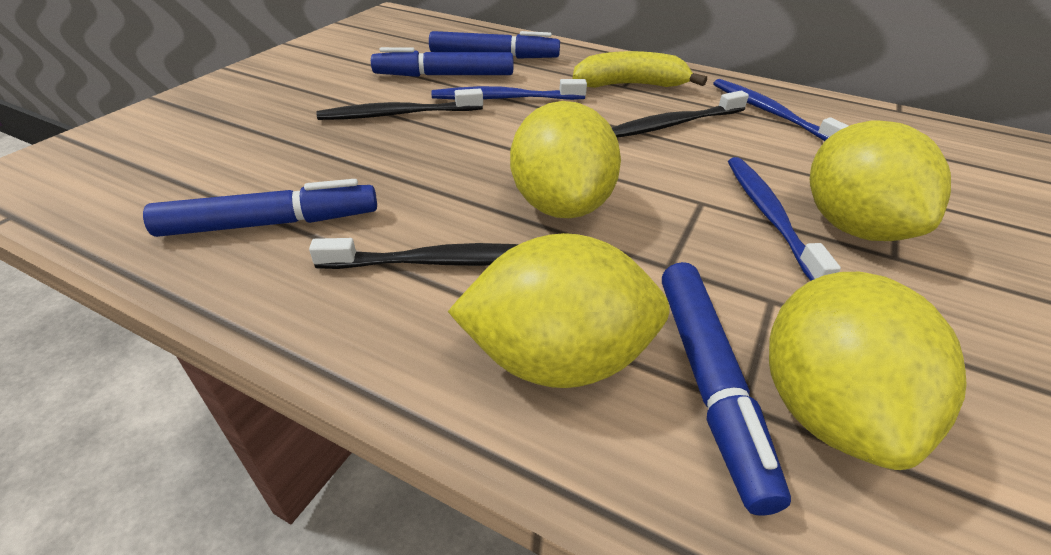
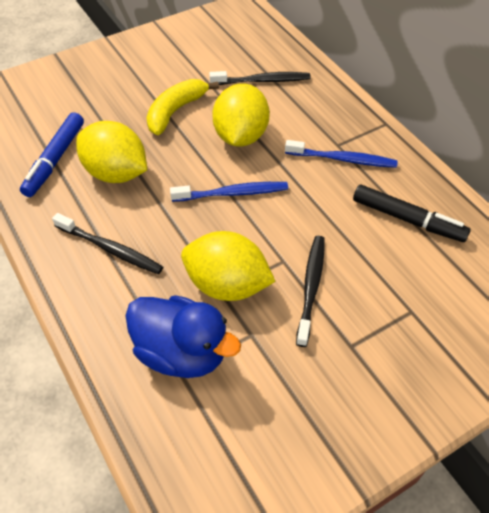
black marker: none = 0 -> [353,185,471,242] = 1
blue duck: none = 0 -> [125,295,241,378] = 1
blue marker: [143,179,377,237] [371,47,513,77] [429,31,560,59] [662,262,791,516] = 4 -> [20,112,84,197] = 1
blue toothbrush: [432,79,587,100] [713,79,849,141] [728,157,841,281] = 3 -> [170,182,288,202] [285,140,398,168] = 2
yellow lemon: [448,233,670,388] [510,101,621,218] [769,272,967,470] [810,121,951,241] = 4 -> [76,121,147,183] [181,231,276,301] [212,83,270,147] = 3

